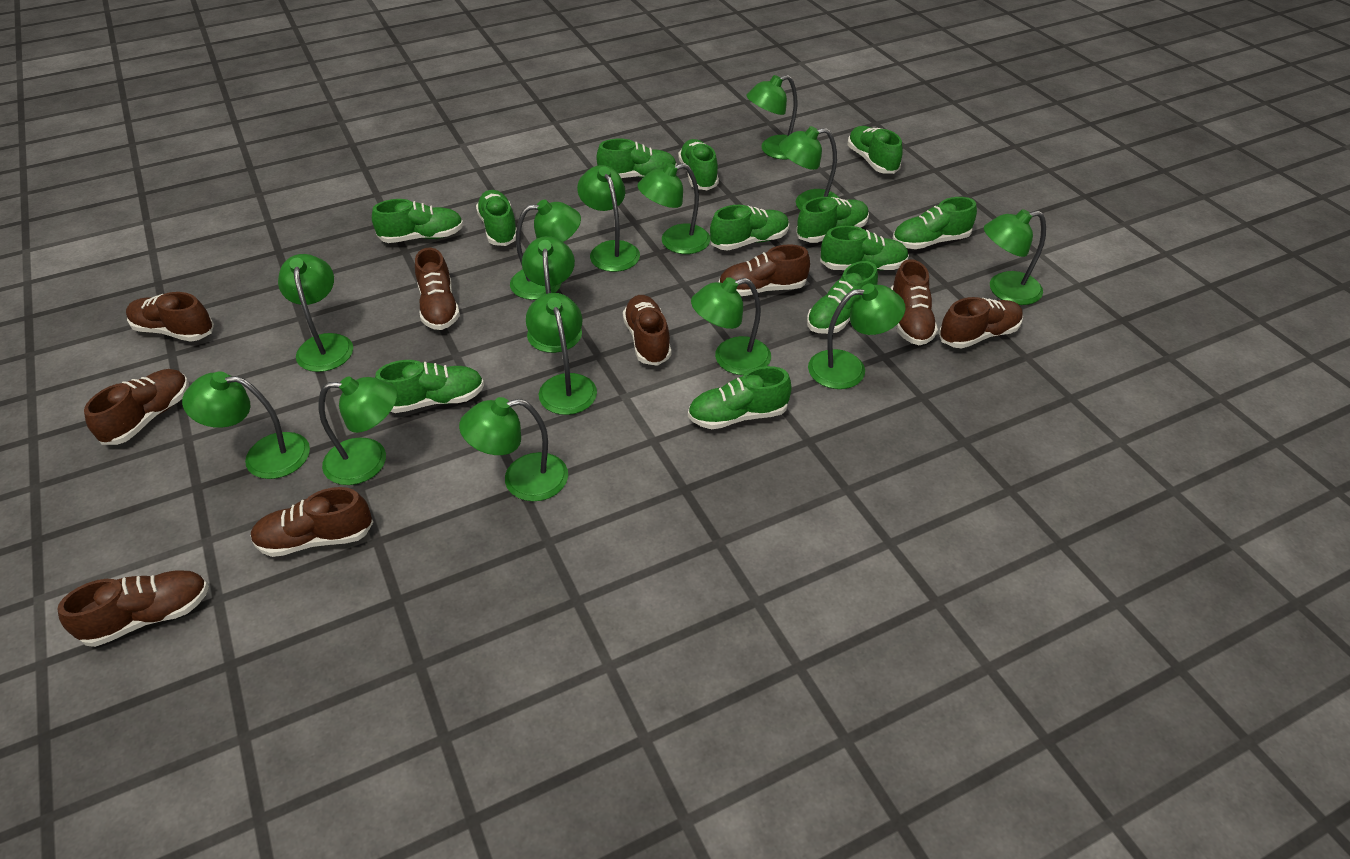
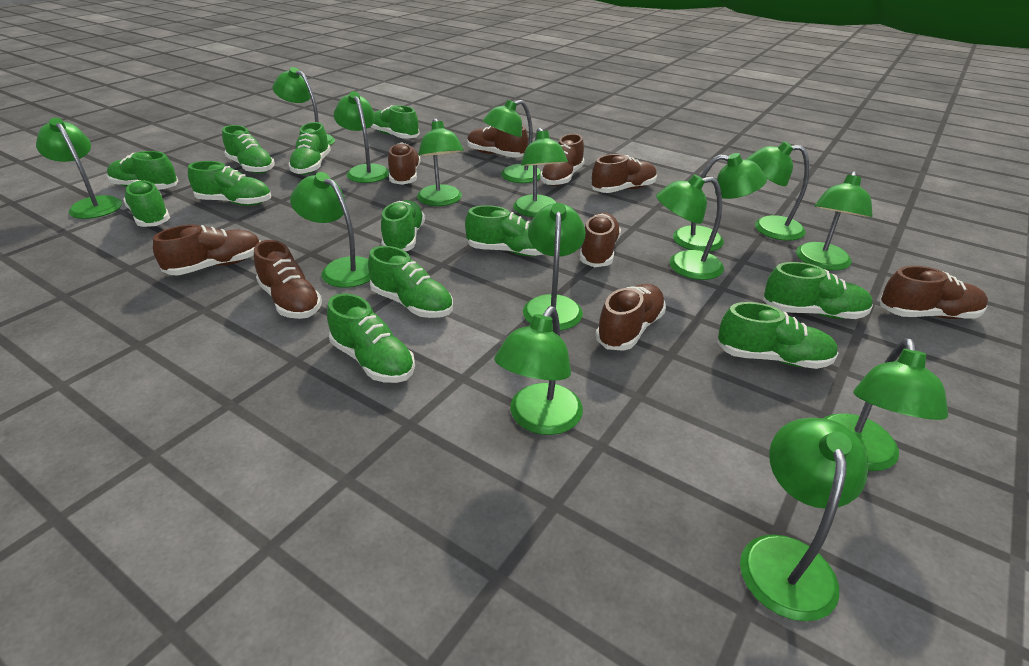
green lamp: [182,371,310,479] [278,254,353,372] [319,377,398,485] [459,397,568,501] [510,199,581,300] [522,236,582,353] [526,293,597,415] [577,165,640,272] [637,163,710,254] [691,277,771,375] [747,75,798,160] [779,126,839,211] [808,284,905,389] [984,209,1046,305] = 14 -> [36,118,122,219] [272,67,335,145] [290,172,371,288] [334,91,389,183] [417,118,464,206] [483,100,541,183] [494,306,583,435] [513,127,568,217] [523,203,586,331] [656,174,724,280] [673,153,767,252] [740,418,868,622] [747,141,809,241] [796,171,873,271] [823,338,948,471] = 15

